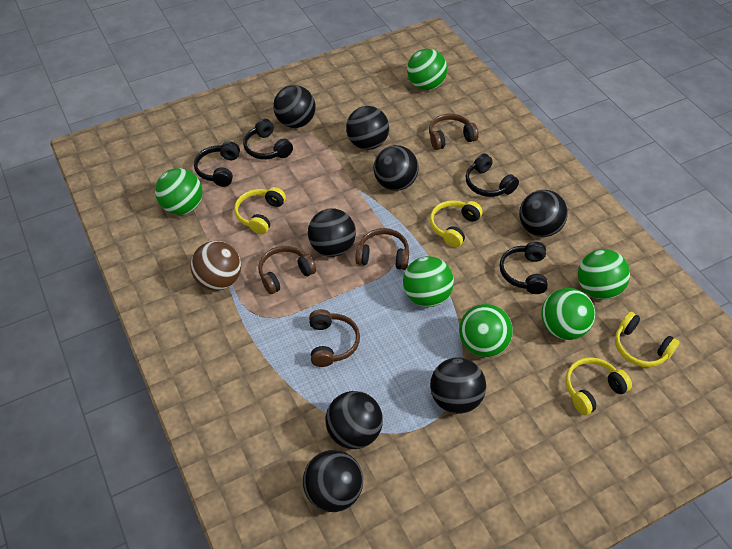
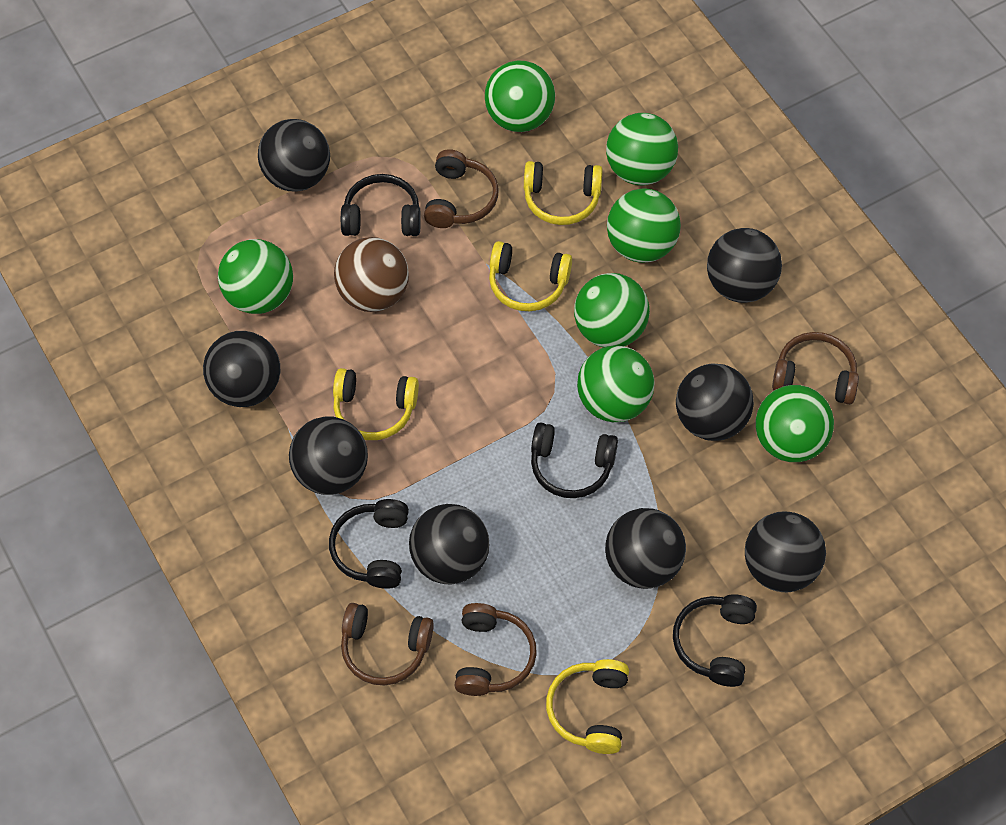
green ball: [155,168,203,215] [403,256,454,307] [407,49,447,90] [459,304,513,357] [541,288,595,340] [578,249,630,299] = 6 -> [218,239,293,314] [485,61,555,132] [574,273,650,348] [577,345,655,422] [606,113,678,185] [607,189,681,263] [756,385,834,462] = 7

